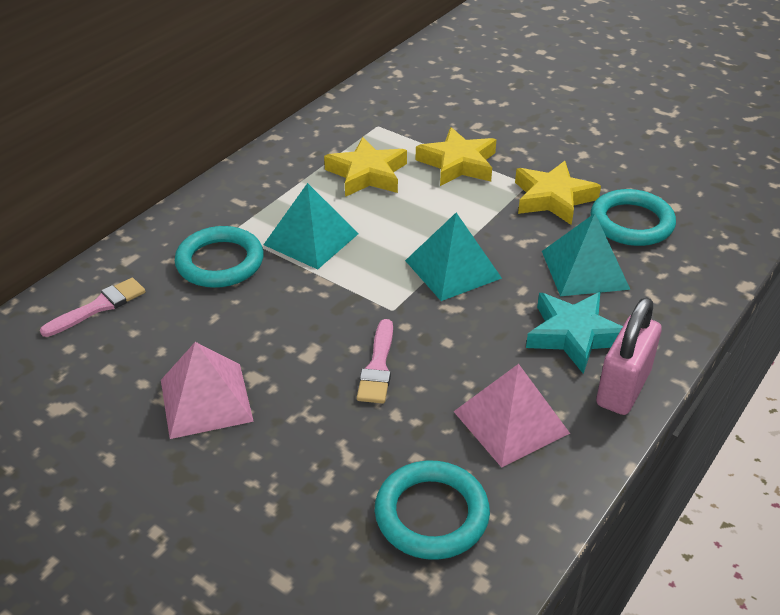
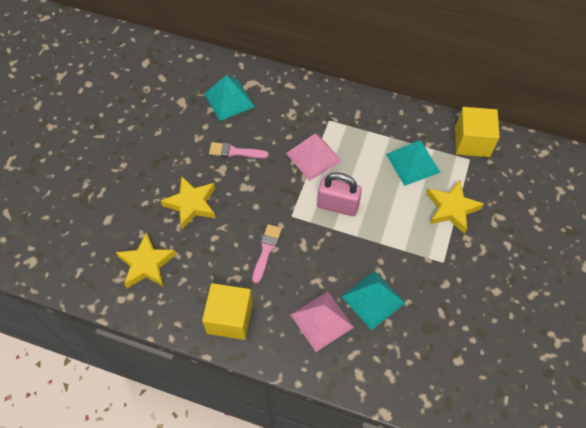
turquoise ring: [175,226,264,288] [375,461,490,560] [591,189,676,246] = 3 -> none = 0
turquoise star: [526,292,623,374] = 1 -> none = 0
yellow cube: none = 0 -> [202,283,253,340] [455,107,500,157] = 2

